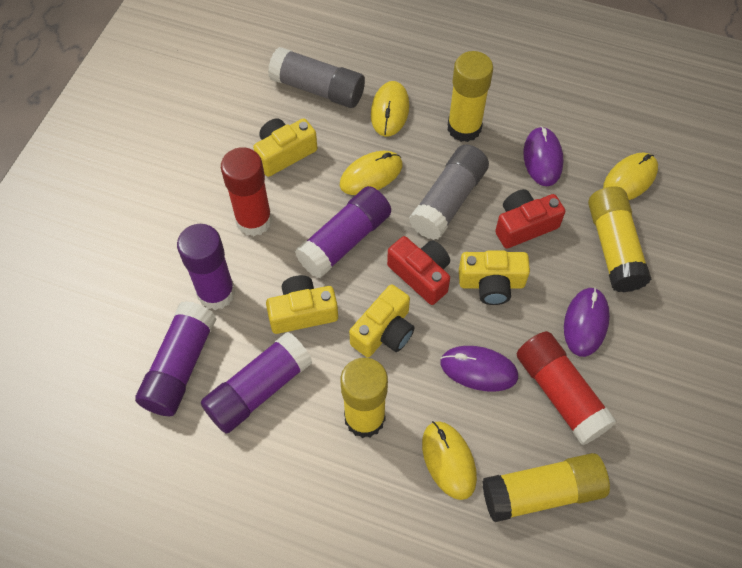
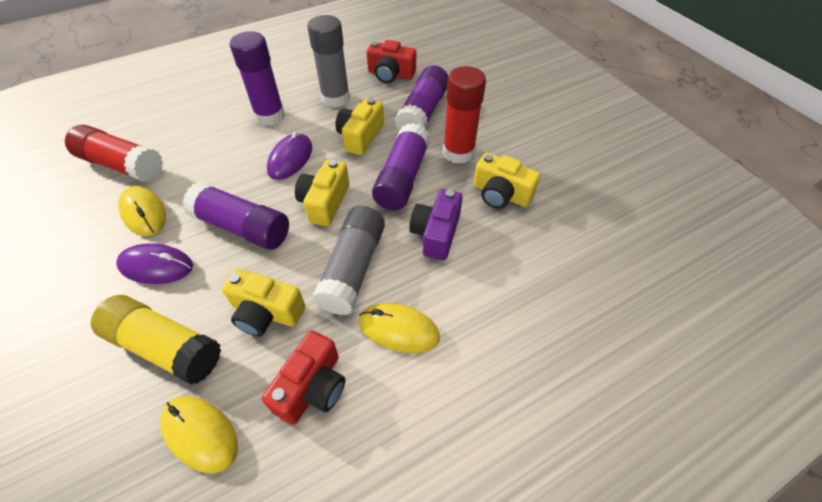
purple camera: none = 0 -> [409,189,463,260] = 1
purple mouse: [440,346,518,392] [524,126,563,186] [564,288,610,357] = 3 -> [116,243,193,284] [267,132,312,180] = 2
yellow glue stick: [341,358,388,438] [448,51,493,142] [483,453,610,522] [588,186,651,292] = 4 -> [91,295,221,385] = 1
yellow mouse: [340,151,403,195] [371,81,409,137] [422,421,477,500] [603,153,658,200] = 4 -> [118,186,166,236] [160,396,238,473] [359,303,440,353] = 3

